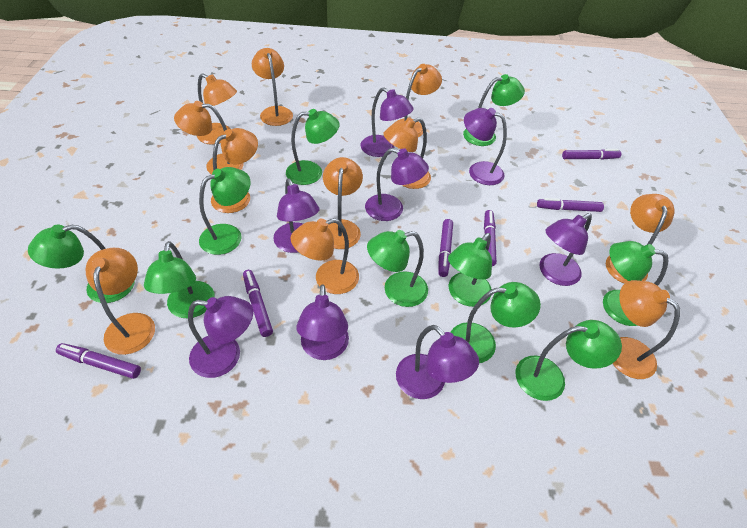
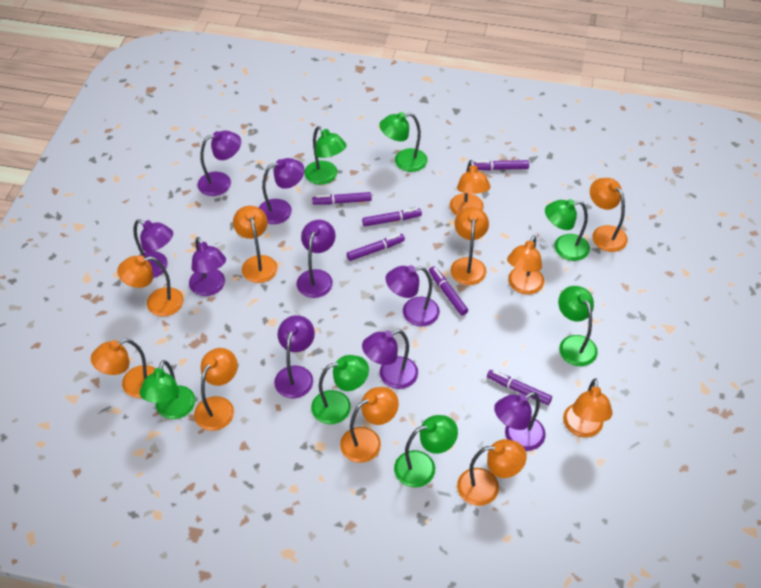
green lamp: [28,225,135,303] [144,241,215,318] [199,167,250,255] [286,109,340,185] [367,230,428,307] [448,233,492,307] [451,282,541,363] [463,74,525,146] [516,320,622,401] [603,241,668,326] = 10 -> [139,360,196,419] [304,126,347,185] [311,355,369,424] [379,112,428,172] [394,415,458,488] [545,199,590,261] [558,286,598,366] = 7
purple lamp: [188,296,253,378] [273,178,319,253] [296,284,349,360] [361,87,414,157] [365,148,429,221] [396,325,479,399] [464,108,507,185] [539,213,592,286] = 8 -> [133,219,173,278] [189,237,226,296] [197,130,241,196] [259,158,305,224] [274,315,315,399] [296,220,336,298] [362,330,418,389] [386,265,440,326] [494,392,546,451] = 9

